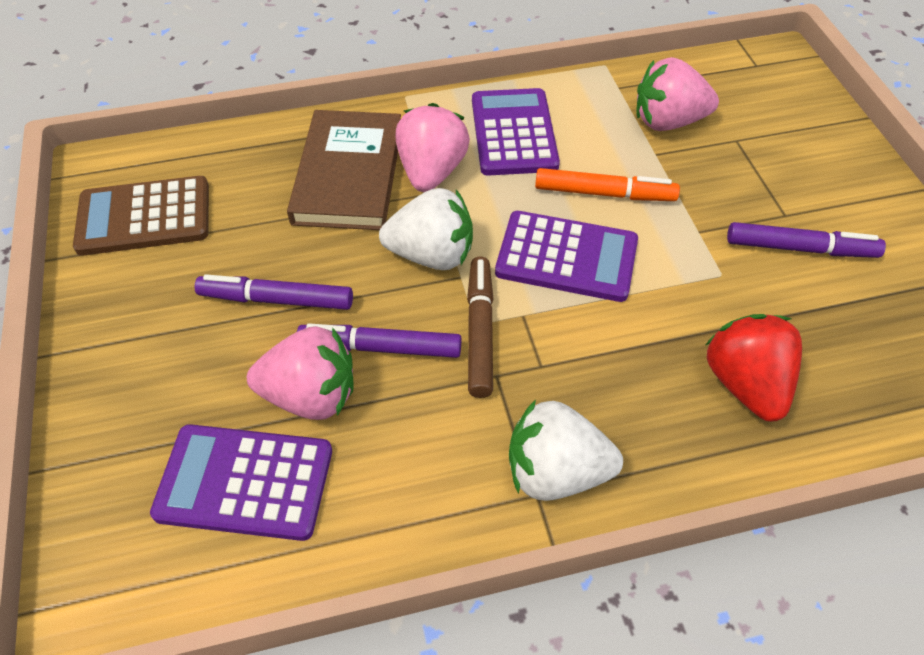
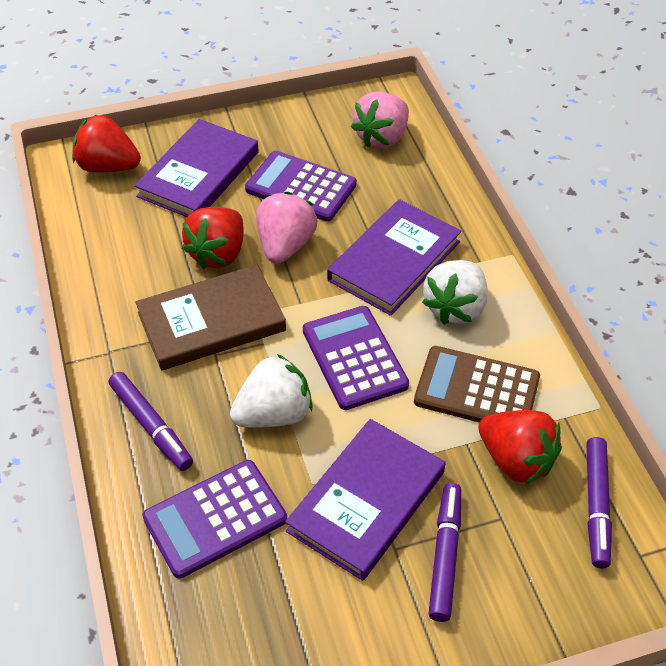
brown marker: [467,256,494,398] = 1 -> none = 0
orange marker: [535,168,680,201] = 1 -> none = 0
pink strawberry: [247,326,354,420] [396,103,470,192] [636,57,719,131] = 3 -> [256,191,318,264] [351,91,409,148] = 2
purple book: none = 0 -> [134,119,259,217] [285,419,445,581] [327,199,462,316] = 3
red strawberry: [706,314,802,422] = 1 -> [72,114,141,172] [182,207,244,269] [478,410,562,485] = 3

